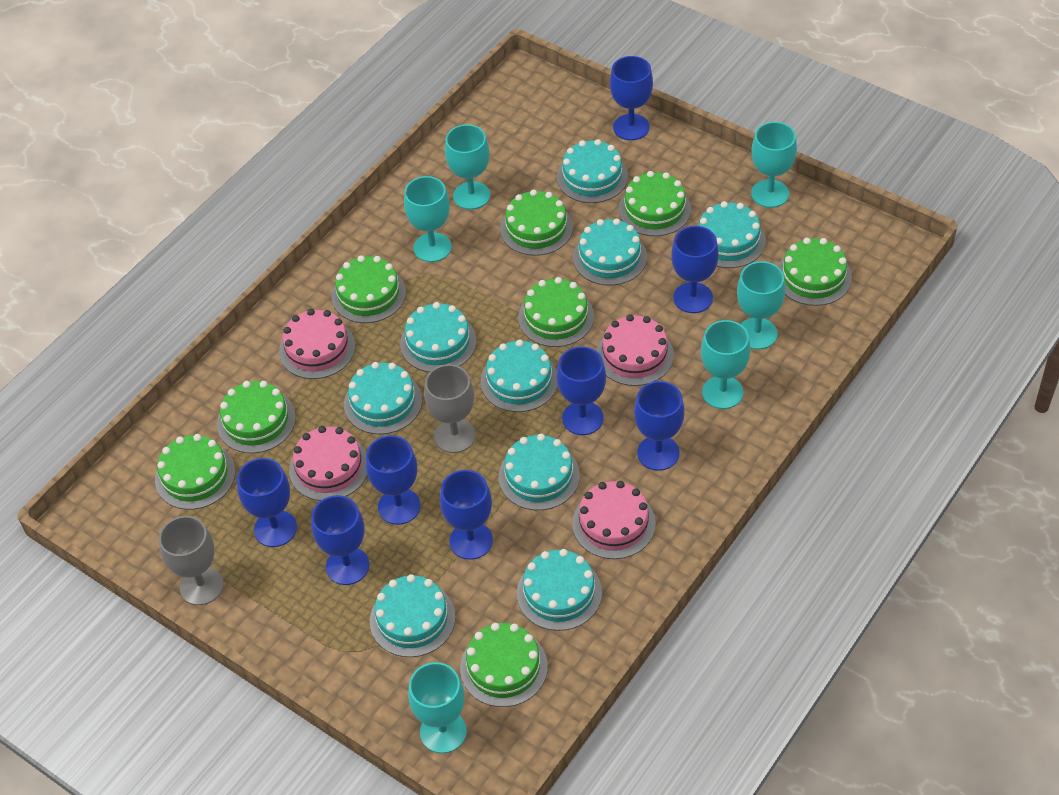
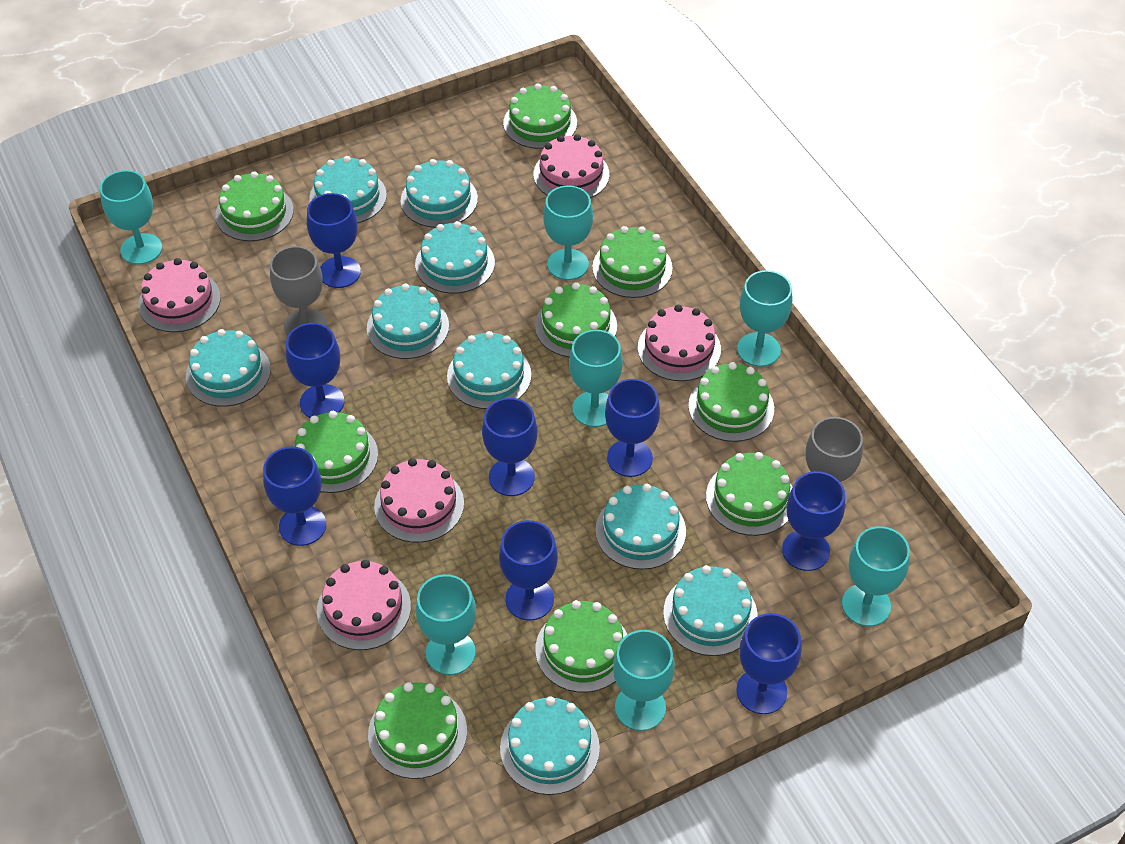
green cake: [155,434,236,510] [217,381,296,453] [331,255,406,323] [460,623,548,707] [500,189,573,256] [518,277,594,347] [619,171,691,236] [778,238,852,306] = 8 -> [215,172,294,241] [293,411,378,493] [368,682,467,779] [503,83,577,149] [535,282,617,357] [535,600,627,692] [592,226,673,298] [688,362,774,442] [706,452,792,536] = 9
pink cake: [279,309,355,379] [289,426,367,501] [572,481,656,559] [597,314,674,386] = 4 -> [138,258,221,332] [317,560,411,650] [374,458,464,543] [534,134,609,198] [638,305,721,381] = 5
turquoise goblet: [404,176,452,262] [408,662,467,753] [445,124,490,210] [701,320,750,409] [737,261,785,350] [751,122,797,208] = 6 -> [100,170,162,265] [416,574,476,675] [543,186,593,280] [569,330,623,427] [613,630,675,731] [737,270,792,367] [842,526,910,626] = 7

